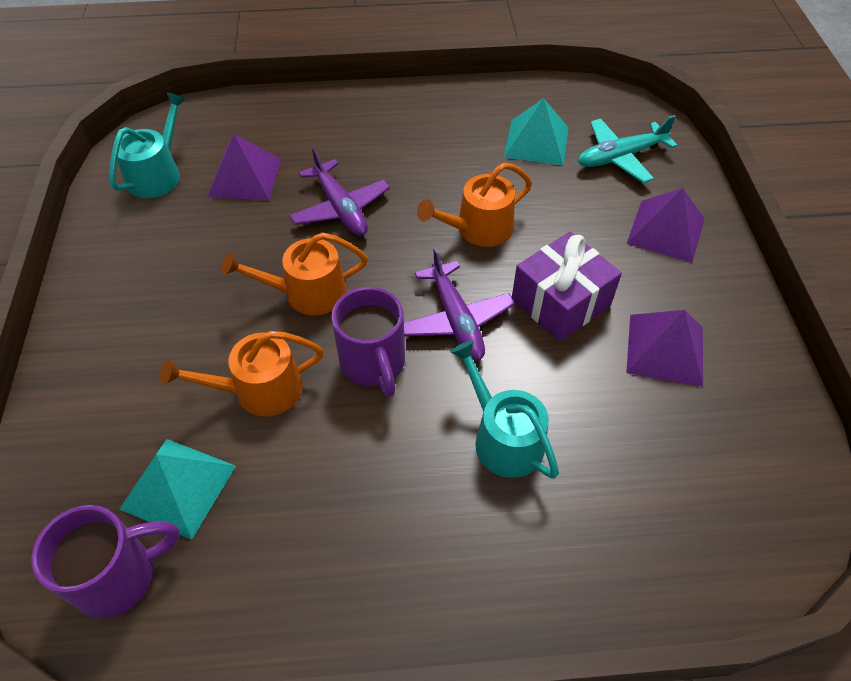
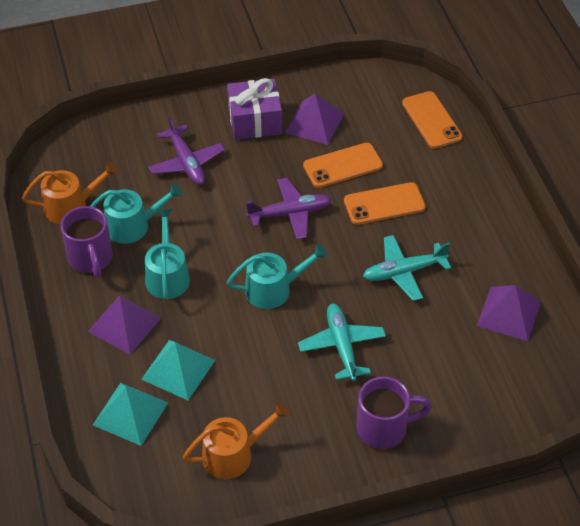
orange phone: none = 0 -> [303,143,383,188] [344,182,426,225] [402,91,463,149] = 3
orange watering can: [160,331,324,417] [221,232,368,316] [417,163,532,247] = 3 -> [22,161,119,224] [183,402,290,479] = 2
turquoise plane: [578,115,677,183] = 1 -> [298,304,386,381] [363,235,451,301] = 2
turquoise watering can: [109,92,187,198] [450,340,559,479] = 2 -> [90,183,183,244] [145,209,190,300] [227,244,328,309] = 3

